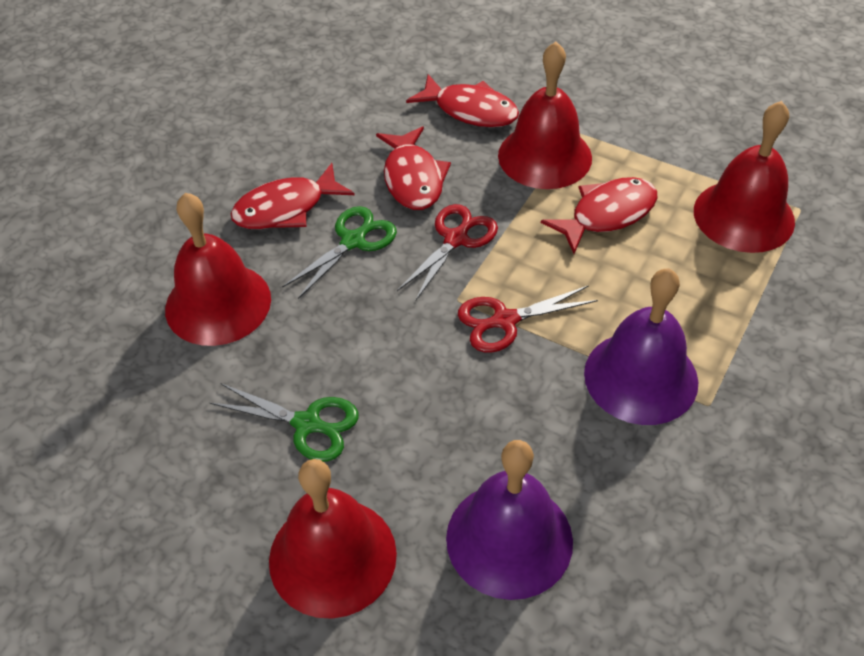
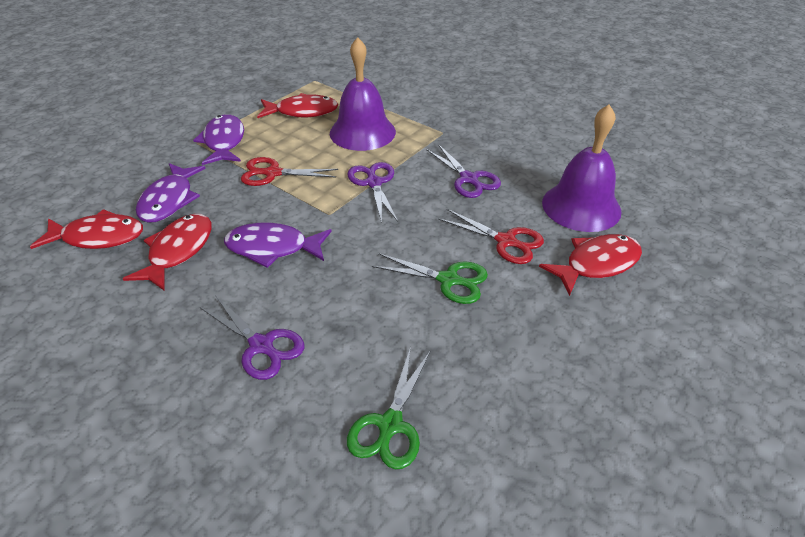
purple fish: none = 0 -> [136,163,206,223] [193,114,244,165] [224,223,332,268] = 3
purple scissors: none = 0 -> [200,295,304,380] [347,162,398,223] [426,144,501,198] = 3
red bell: [165,193,271,346] [269,459,397,619] [498,42,592,189] [694,101,795,253] = 4 -> none = 0

